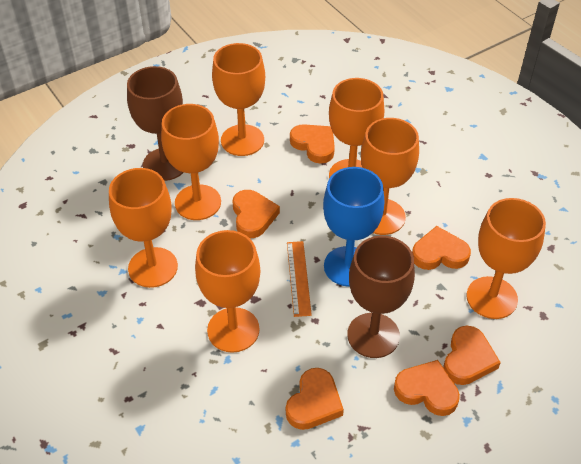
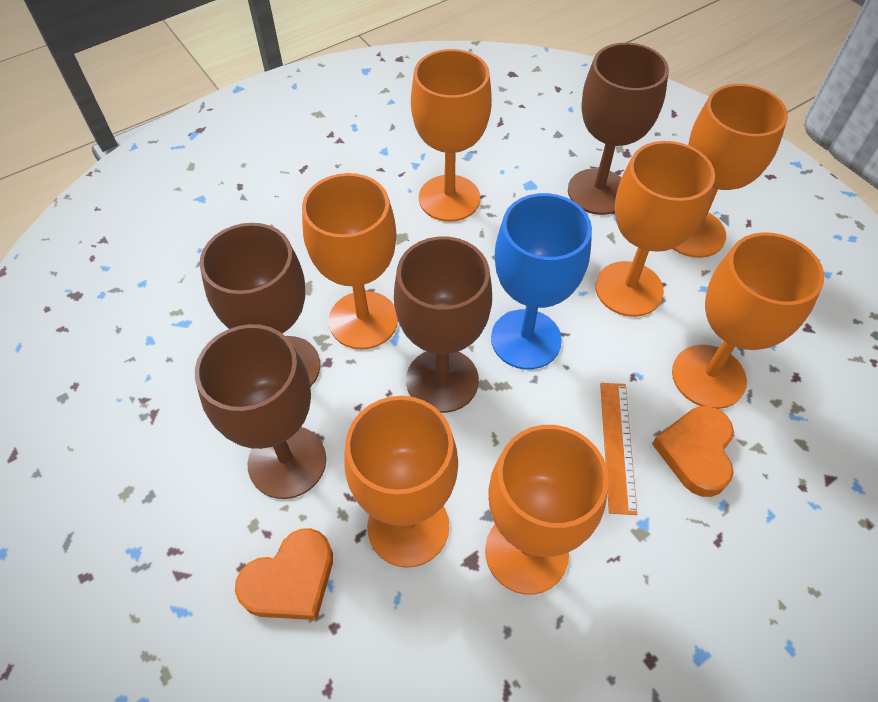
brown goblet: [127,66,184,181] [347,236,415,358] = 2 -> [195,324,326,499] [200,223,320,387] [394,236,492,413] [568,43,669,215] = 4
orange heart: [233,190,280,238] [286,368,344,430] [290,124,335,164] [394,360,460,416] [412,226,471,270] [444,326,501,385] = 6 -> [235,528,333,620] [652,406,734,497] = 2

